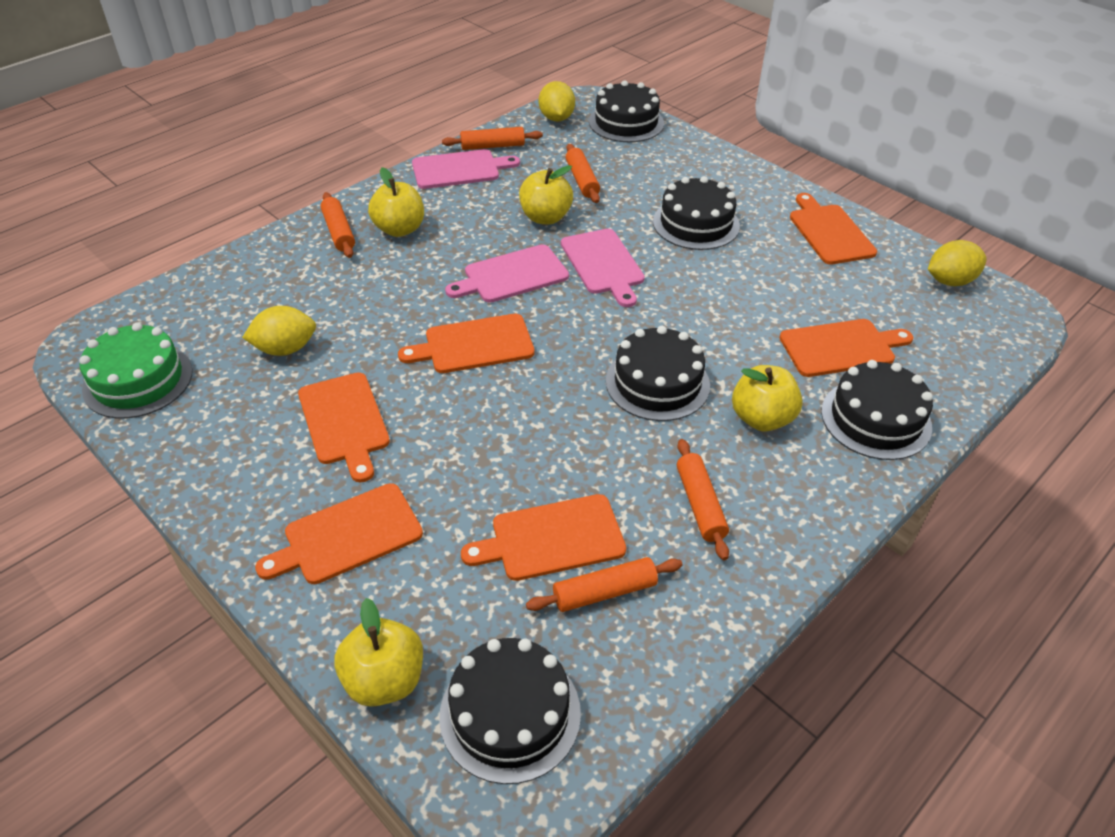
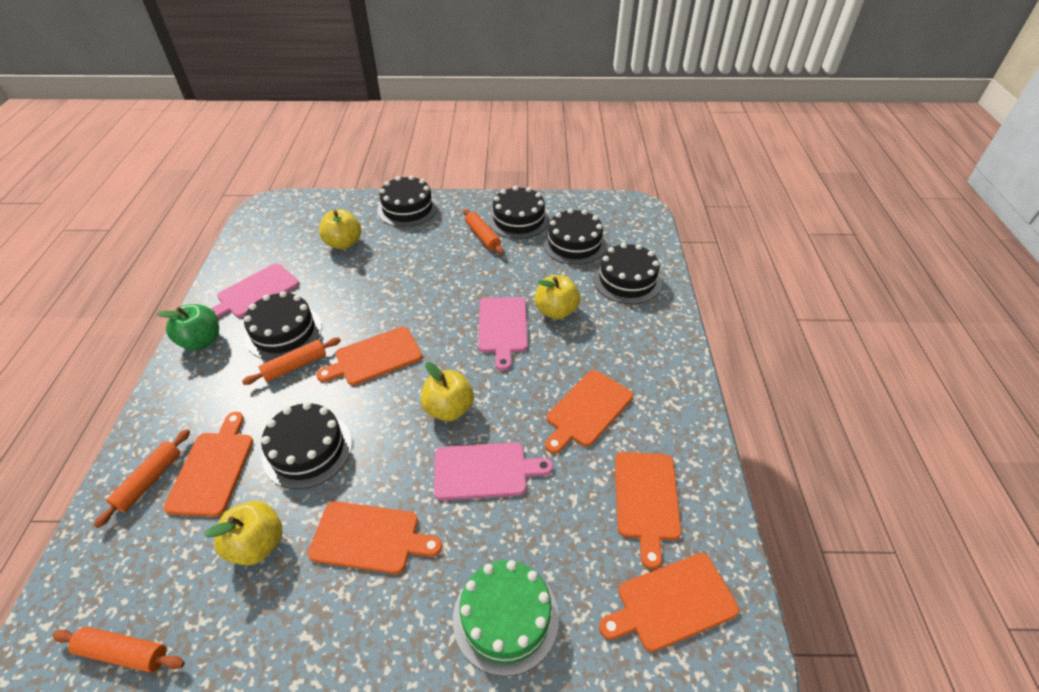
black cake: [439,638,581,784] [589,80,664,142] [606,326,710,421] [653,176,740,250] [821,360,933,460] = 5 -> [244,291,322,360] [261,402,352,489] [377,175,438,227] [488,186,549,239] [543,208,607,265] [593,243,662,304] = 6
green apple: none = 0 -> [156,304,219,350] = 1
orange rolling pin: [321,192,355,258] [442,127,543,150] [526,557,683,612] [566,144,600,203] [677,439,729,560] = 5 -> [52,626,185,673] [94,429,190,528] [242,337,341,385] [463,209,504,255] = 4
yellow lemon: [242,306,316,356] [539,81,575,122] [928,240,987,286] = 3 -> none = 0

